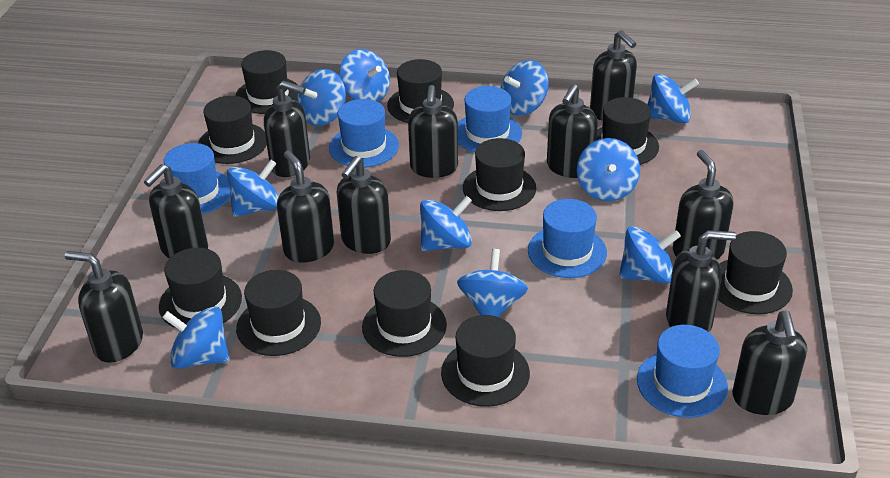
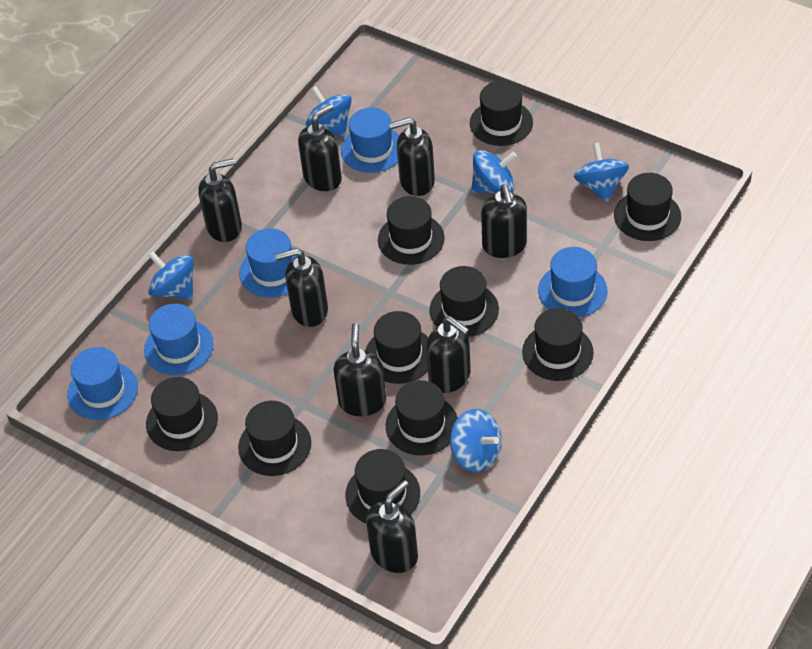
black soap dispenser: [65,251,143,363] [144,164,208,259] [264,81,310,177] [277,150,334,263] [337,156,391,254] [408,85,458,178] [547,84,598,178] [590,30,637,121] [666,230,736,332] [673,150,733,260] [732,311,807,415] = 11 -> [198,158,242,242] [275,248,328,327] [298,104,342,191] [333,323,386,416] [366,480,418,573] [389,118,435,196] [426,316,471,393] [481,184,527,258] = 8
blue spinning top: [162,307,229,369] [227,160,279,217] [297,69,346,126] [340,49,390,102] [420,196,472,251] [457,249,528,317] [501,60,549,116] [577,138,640,201] [619,226,681,284] [647,74,699,123] = 10 -> [148,251,194,300] [306,86,352,137] [450,409,502,472] [472,150,517,194] [574,142,629,202] = 5

